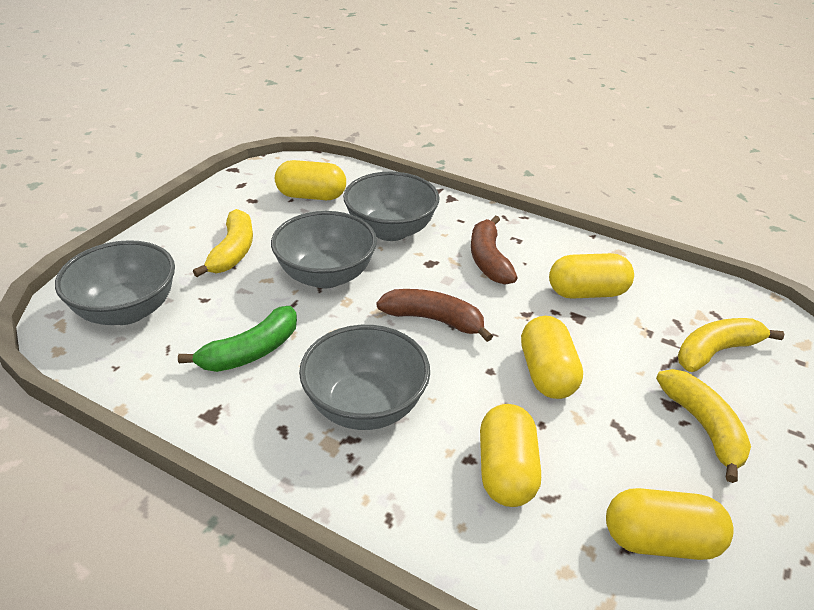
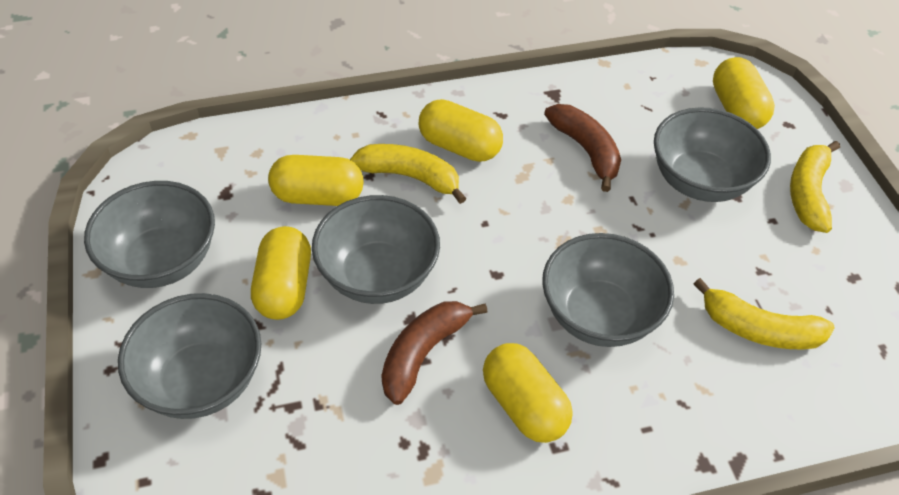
green banana: [178,306,297,372] = 1 -> none = 0
grey bowl: [55,240,175,325] [271,211,377,288] [299,325,430,430] [343,172,440,241] = 4 -> [84,181,215,288] [118,293,261,419] [312,195,440,304] [542,233,674,347] [654,107,771,202] = 5

